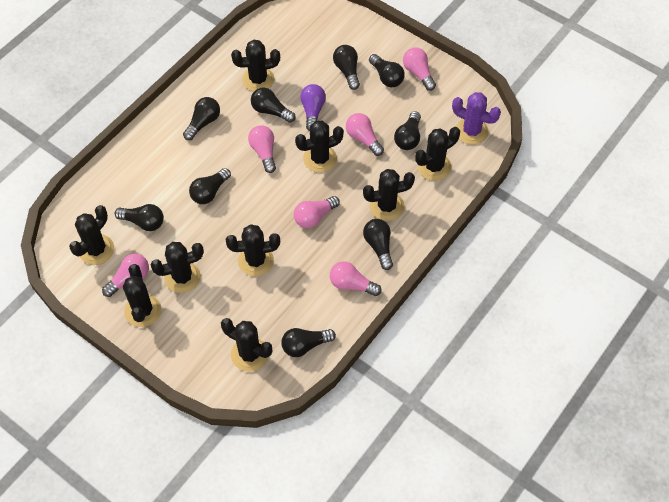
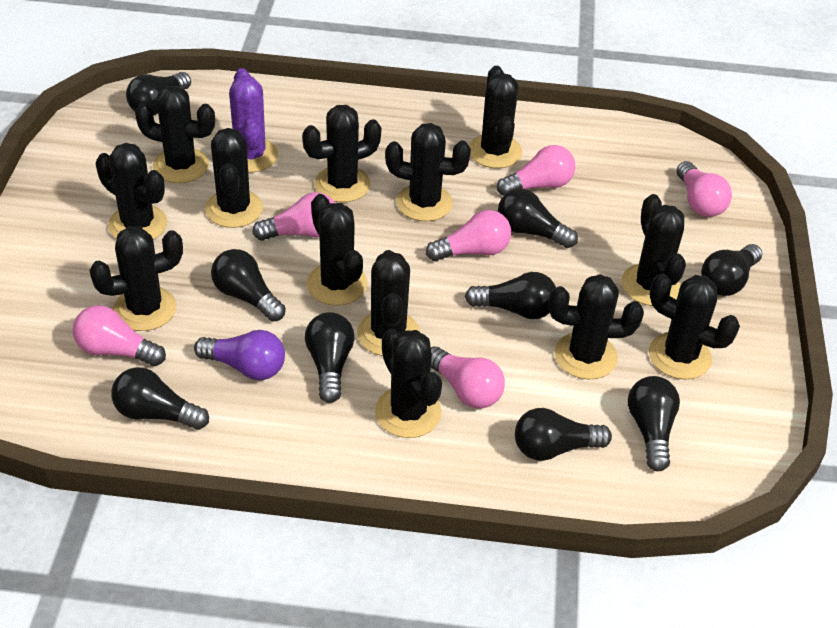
black cactus: [69,205,114,265] [123,264,161,327] [150,242,204,293] [221,318,272,372] [225,224,280,276] [231,40,280,92] [295,121,344,173] [363,169,415,221] [415,127,460,181] = 9 -> [89,226,183,331] [96,143,167,240] [135,86,215,183] [205,128,263,228] [302,105,381,202] [307,194,367,306] [357,250,420,356] [375,329,442,438] [385,123,471,221] [469,66,522,168] [549,274,644,379] [621,194,686,306] [649,274,740,379] = 13

